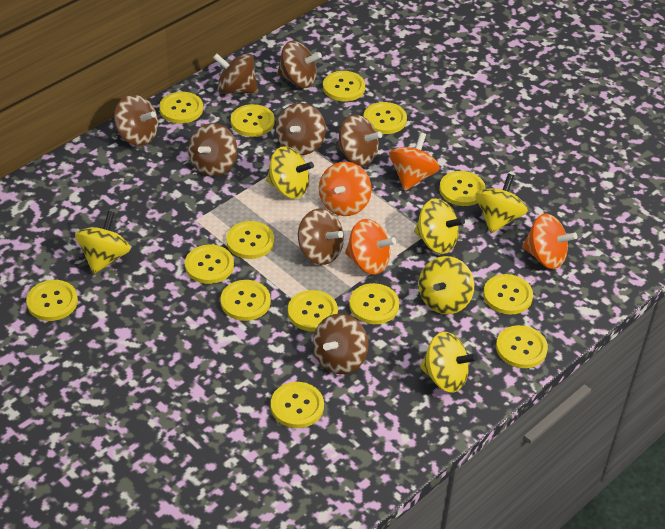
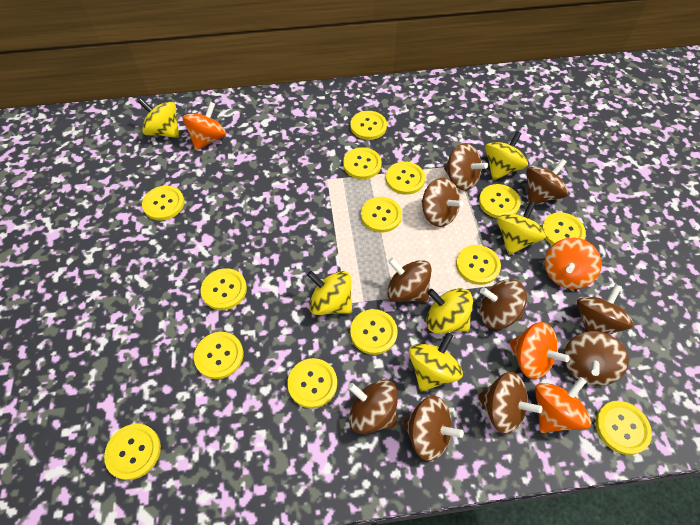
brown spinning top: [114,94,158,146] [188,123,237,177] [213,53,258,94] [275,103,326,155] [277,41,322,88] [298,209,344,265] [313,314,369,374] [337,115,382,166] = 8 -> [348,380,398,434] [387,258,432,302] [402,396,464,461] [422,178,464,227] [444,143,488,191] [477,372,542,434] [479,279,527,329] [526,159,568,204] [564,331,629,386] [577,284,633,335] = 10

